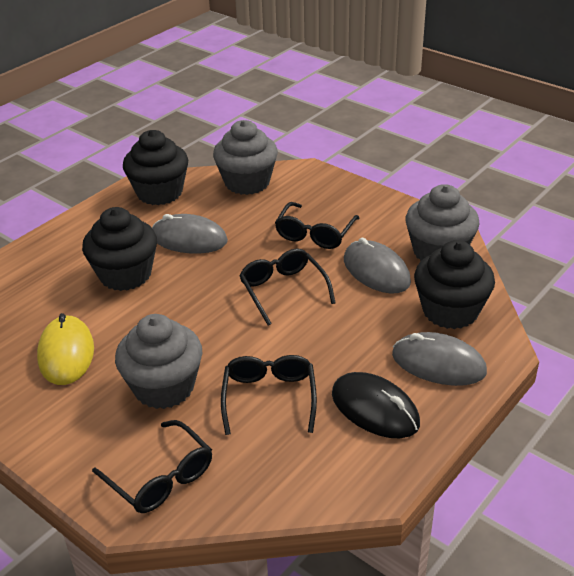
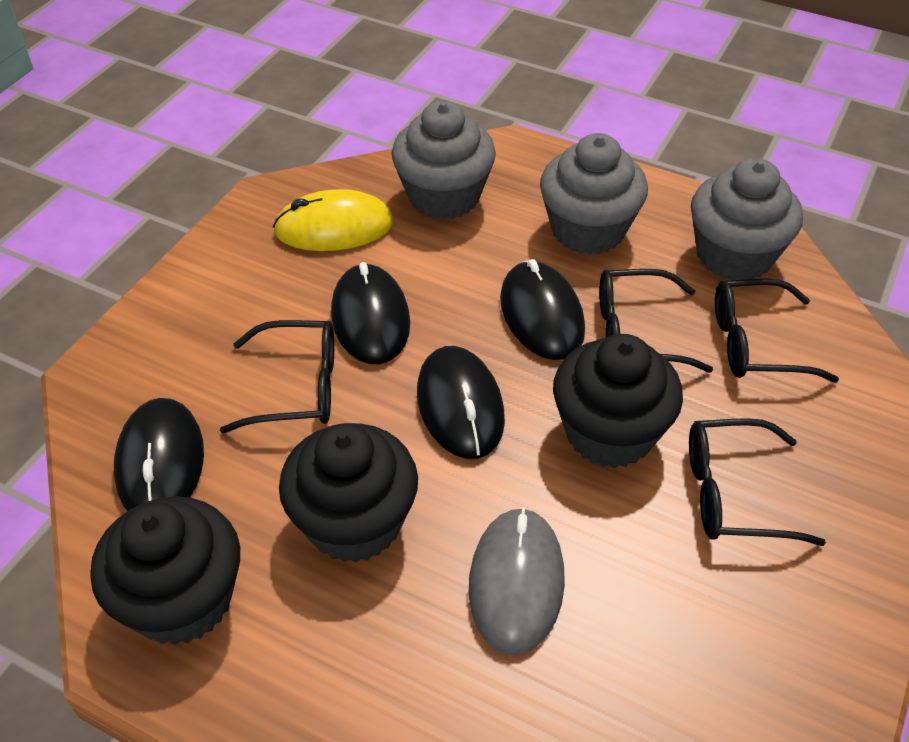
black mouse: [332,372,420,438] = 1 -> [114,398,204,511] [331,262,410,364] [417,346,505,459] [500,259,585,360] = 4
grey mouse: [152,214,228,254] [344,237,411,293] [392,332,487,386] = 3 -> [468,507,565,655] = 1

